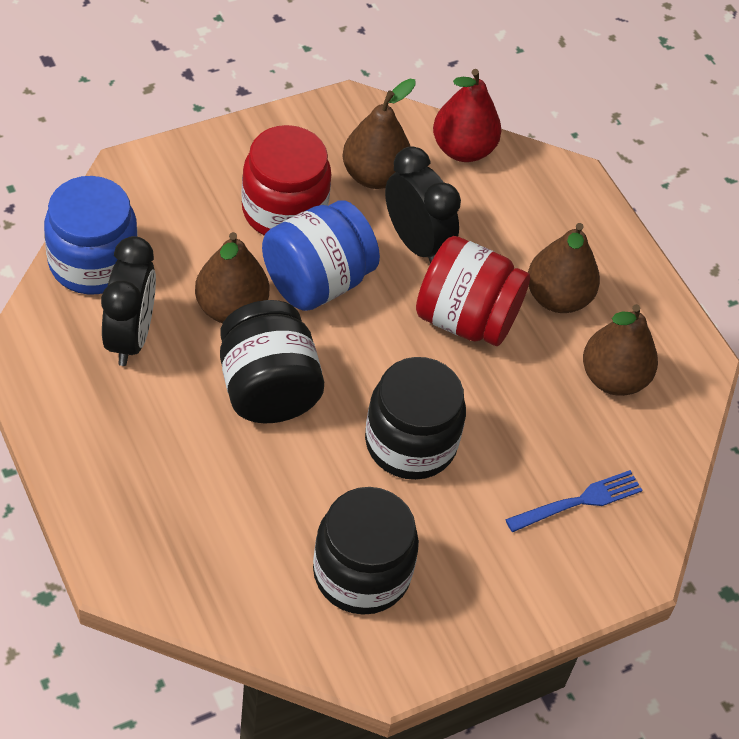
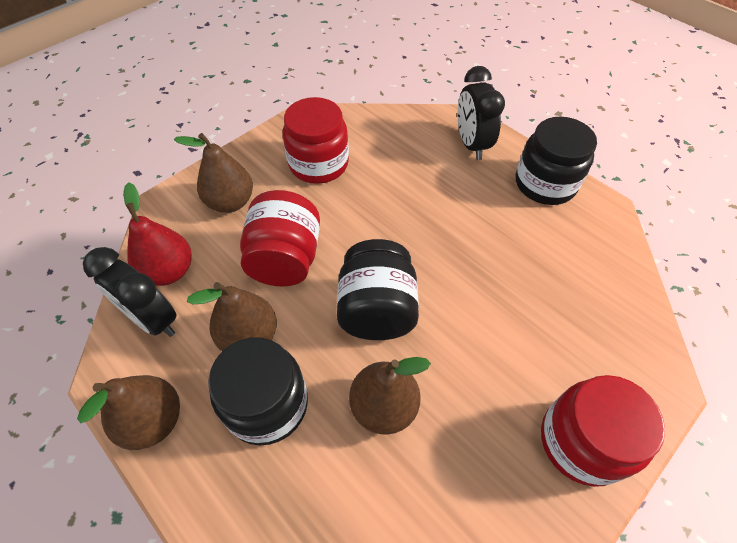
blue fork: [505,470,643,532] = 1 -> none = 0
blue jar: [44,176,138,295] [262,200,380,311] = 2 -> none = 0
red jar: [241,125,331,236] [416,236,530,346] = 2 -> [240,190,320,287] [283,97,349,184] [541,375,665,487] = 3

